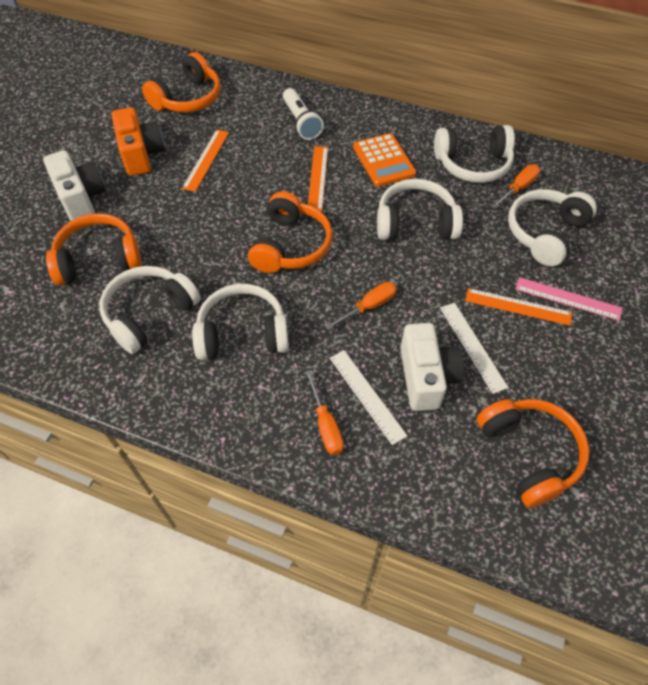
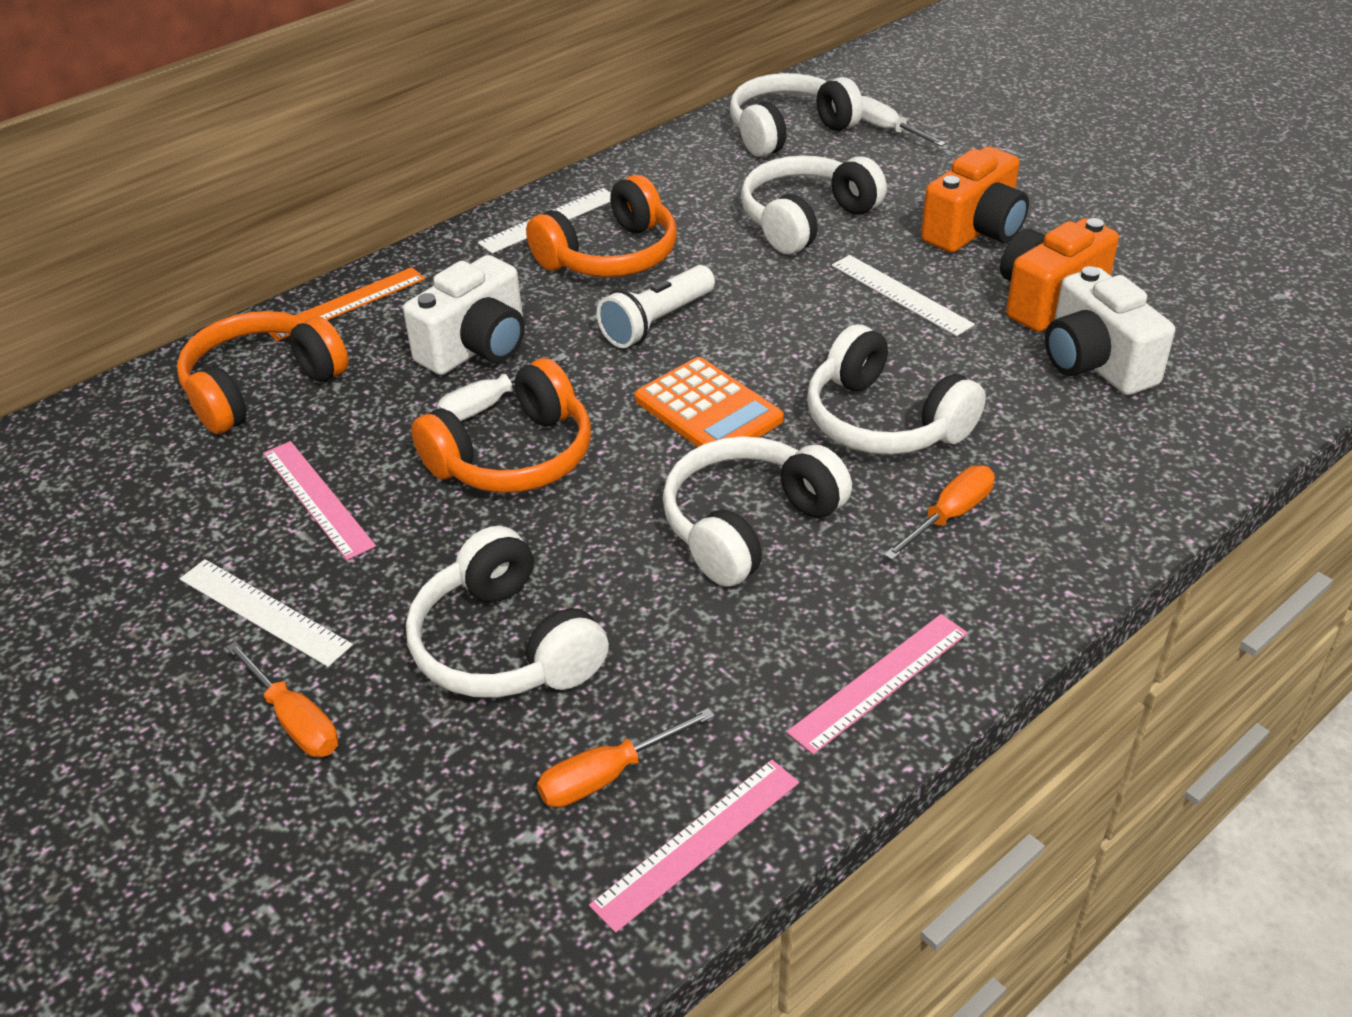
orange camera: [111,107,165,176] = 1 -> [921,146,1029,253] [1000,218,1119,332] = 2
orange headphones: [46,213,142,285] [142,52,221,112] [248,191,333,273] [477,399,589,508] = 4 -> [177,311,349,434] [411,358,591,493] [526,175,677,277] = 3
orange ruler: [182,129,229,192] [308,146,328,212] [465,288,572,326] = 3 -> [268,267,425,341] = 1
pink ruler: [515,277,622,321] = 1 -> [263,441,376,560] [589,760,799,933] [787,614,968,755] = 3
white ruler: [330,350,407,445] [440,303,508,394] = 2 -> [180,559,353,667] [478,188,611,254] [832,255,975,336] = 3
white screwdriver: none = 0 -> [437,353,568,421] [861,96,946,146] = 2

